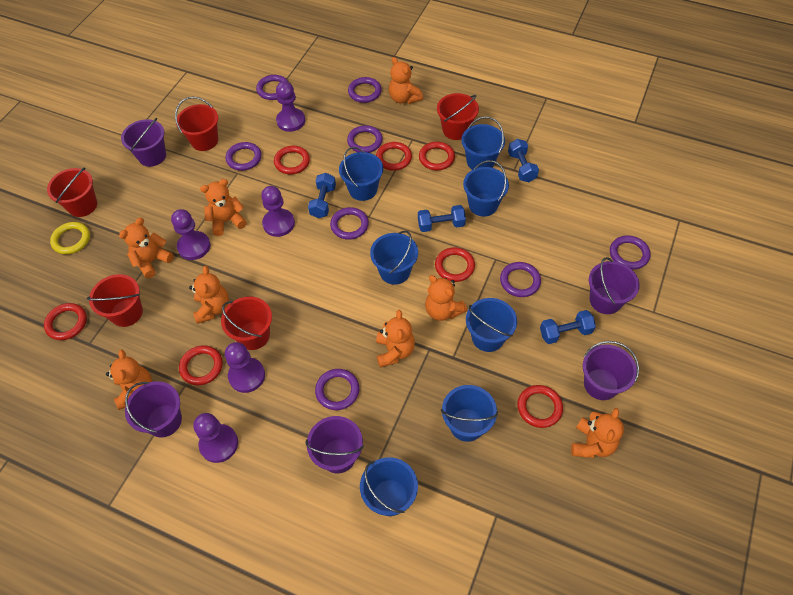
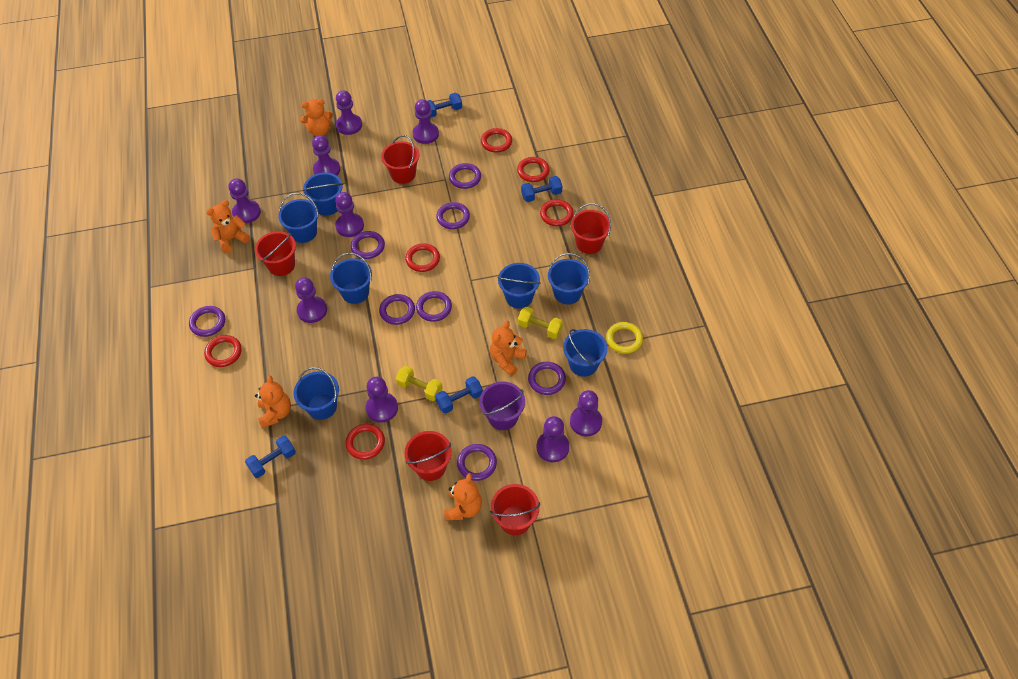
orange teddy bear: [106,349,152,410] [119,218,174,278] [189,266,229,324] [200,179,247,236] [376,310,415,368] [389,57,423,104] [425,275,467,321] [571,408,624,458] = 8 -> [206,200,250,253] [255,375,291,428] [300,99,333,136] [444,473,482,520] [490,321,527,376] = 5
purple bucket: [121,118,166,167] [125,381,182,437] [305,416,364,473] [583,341,639,400] [589,257,640,314] = 5 -> [480,381,525,430] = 1
purple pawn: [171,209,210,260] [194,413,238,463] [225,342,265,393] [261,186,295,237] [276,81,305,132] = 5 -> [229,178,261,223] [295,277,327,323] [312,135,340,176] [335,192,364,237] [336,90,362,135] [366,377,398,423] [413,99,439,144] [537,416,569,462] [570,390,602,436] = 9
red ring: [44,303,87,340] [179,345,223,385] [274,146,310,174] [376,142,412,171] [419,142,455,170] [435,247,475,282] [517,385,563,428] = 7 -> [204,335,242,367] [346,424,385,460] [405,243,440,272] [481,128,512,152] [517,157,550,182] [540,199,574,226] = 6
yellow dumbbell: none = 0 -> [396,366,443,401] [518,306,563,339] = 2

